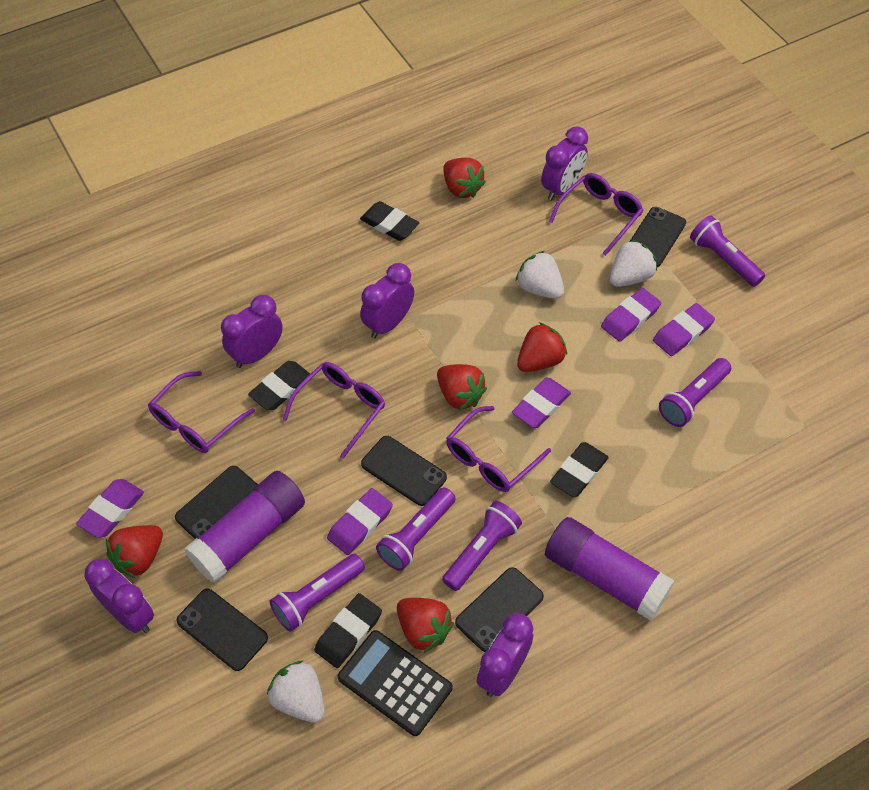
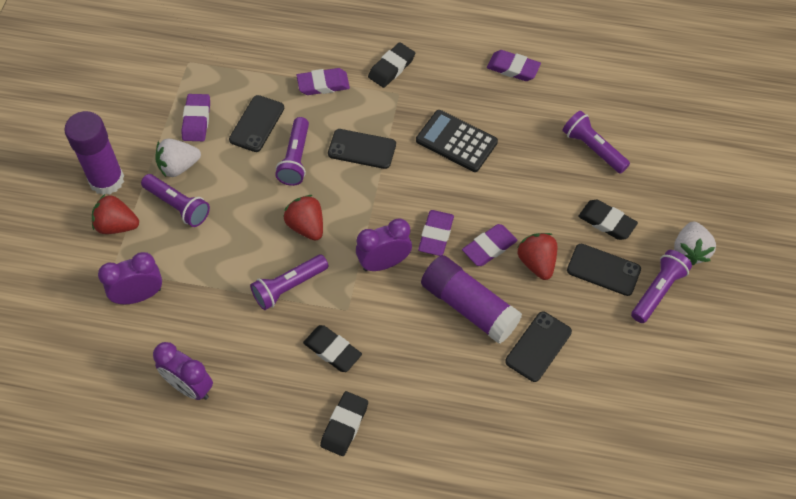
black phone: [175,466,258,539] [176,588,268,671] [361,436,447,506] [455,567,544,652] [629,207,686,267] = 5 -> [229,95,284,152] [328,129,396,169] [505,312,572,382] [567,244,641,296] = 4
purple clock: [85,558,154,633] [221,295,283,368] [360,263,414,339] [477,613,533,697] [541,126,588,201] = 5 -> [98,252,162,304] [153,342,213,400] [356,218,412,271] = 3
purple glasses: [148,371,255,453] [283,362,385,459] [446,406,551,492] [549,173,644,256] = 4 -> none = 0
red strawberry: [106,525,163,578] [397,598,454,653] [437,364,487,411] [443,158,486,198] [517,322,567,372] = 5 -> [92,194,139,234] [283,195,323,241] [517,233,557,280] = 3
white strawberry: [267,660,325,723] [516,251,564,299] [610,239,657,287] = 3 -> [155,139,201,177] [674,222,716,265] = 2

